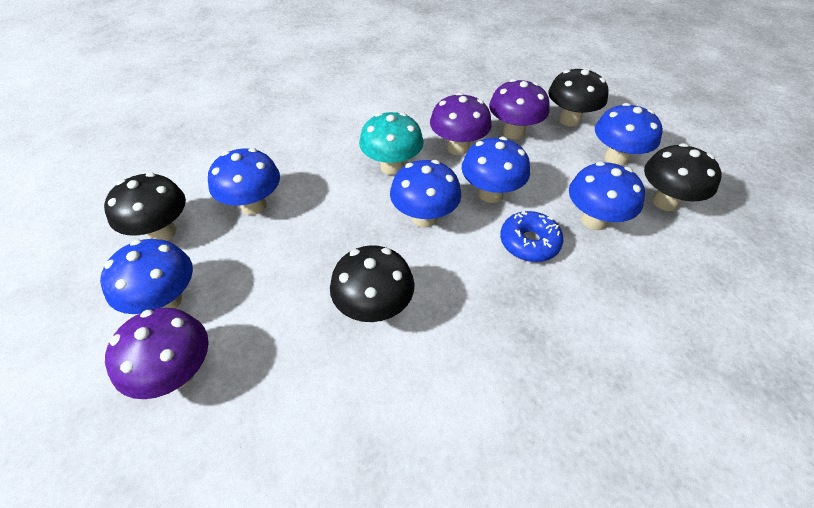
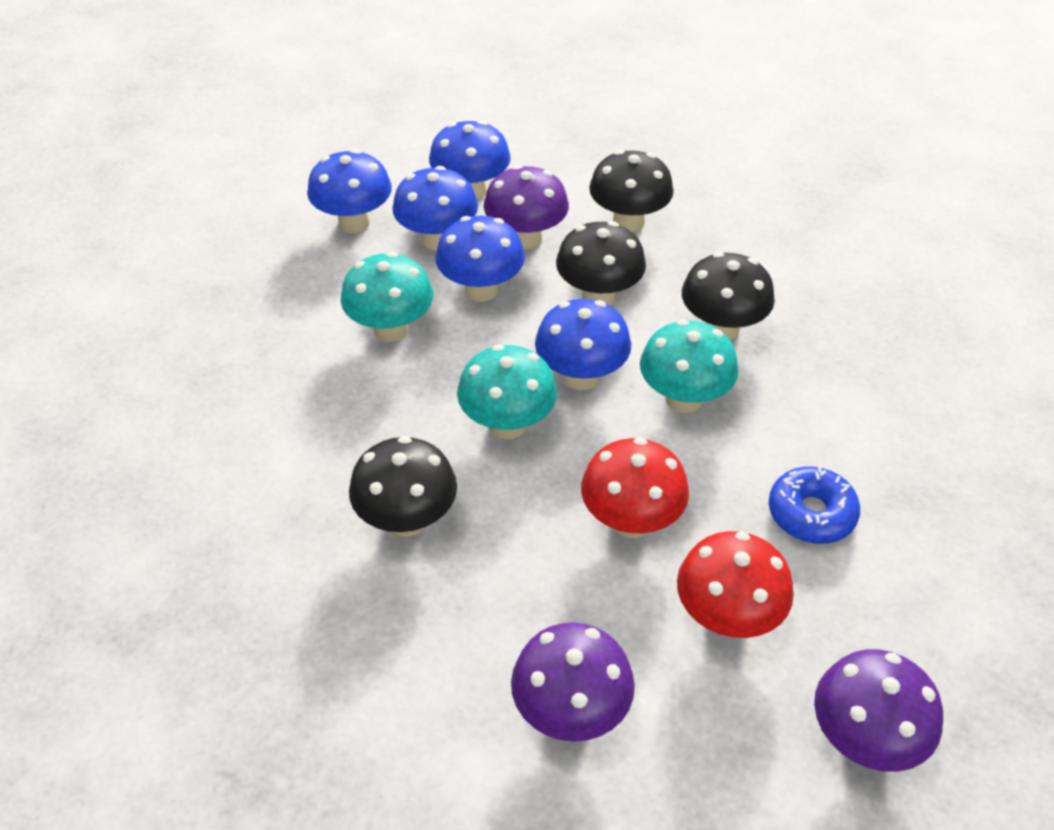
blue mushroom: [100,239,193,314] [208,148,280,215] [390,160,461,228] [462,137,530,203] [569,162,645,230] [595,103,663,166] = 6 -> [307,149,392,233] [392,166,478,251] [429,120,511,200] [435,216,525,302] [535,299,631,390] = 5
red mushroom: none = 0 -> [581,437,689,538] [677,531,794,638] = 2
turquoise mushroom: [359,112,424,175] = 1 -> [341,252,433,342] [457,345,557,439] [640,319,739,413] = 3

